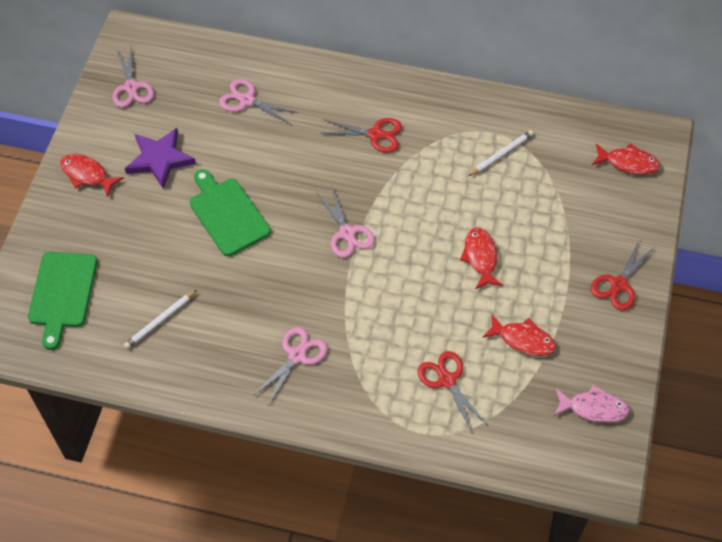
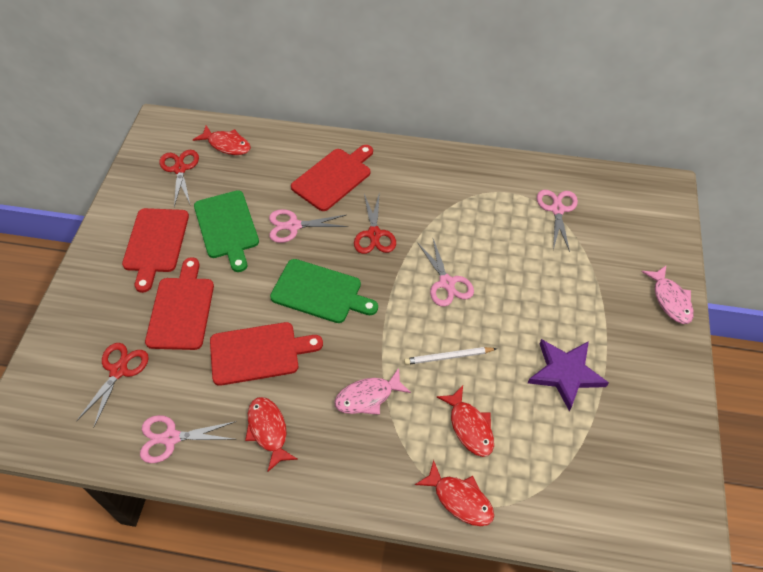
pink fish: [554,385,630,423] = 1 -> [334,368,411,415] [642,266,694,324] = 2
red cutting board: none = 0 -> [122,208,189,293] [145,257,214,350] [210,322,323,386] [291,145,373,211] = 4
white pencil: [124,290,197,349] [469,130,534,176] = 2 -> [404,347,497,365] = 1

